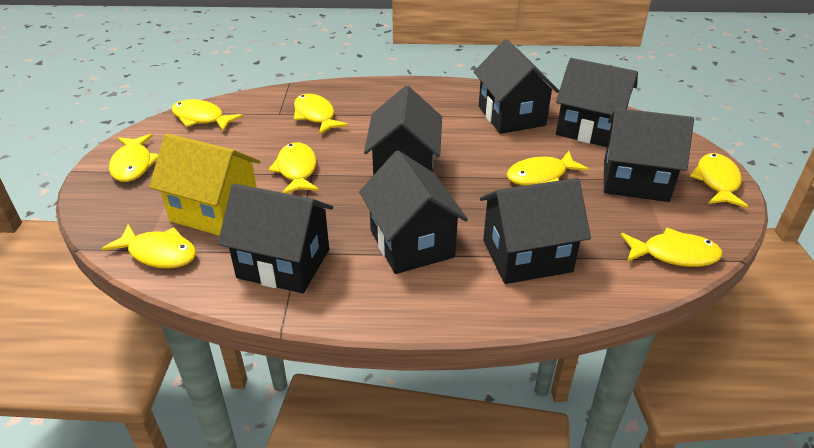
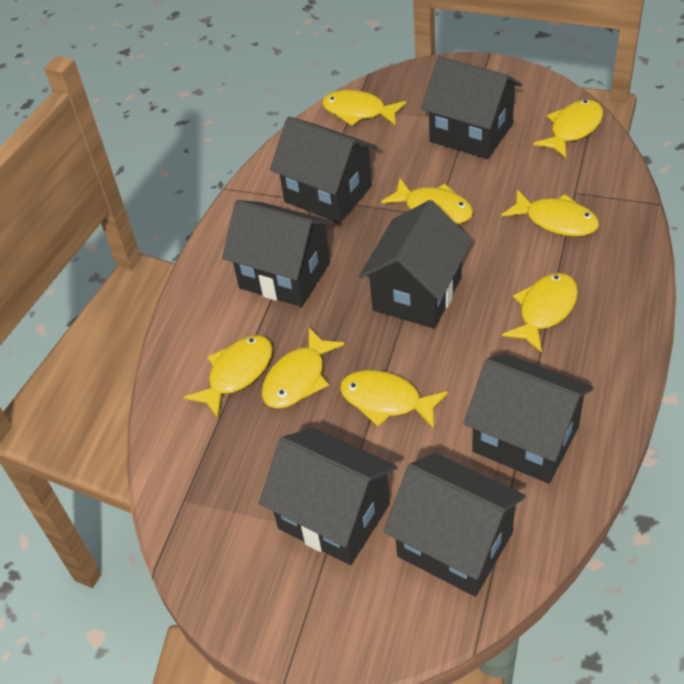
yellow house: [149,133,261,236] = 1 -> none = 0

